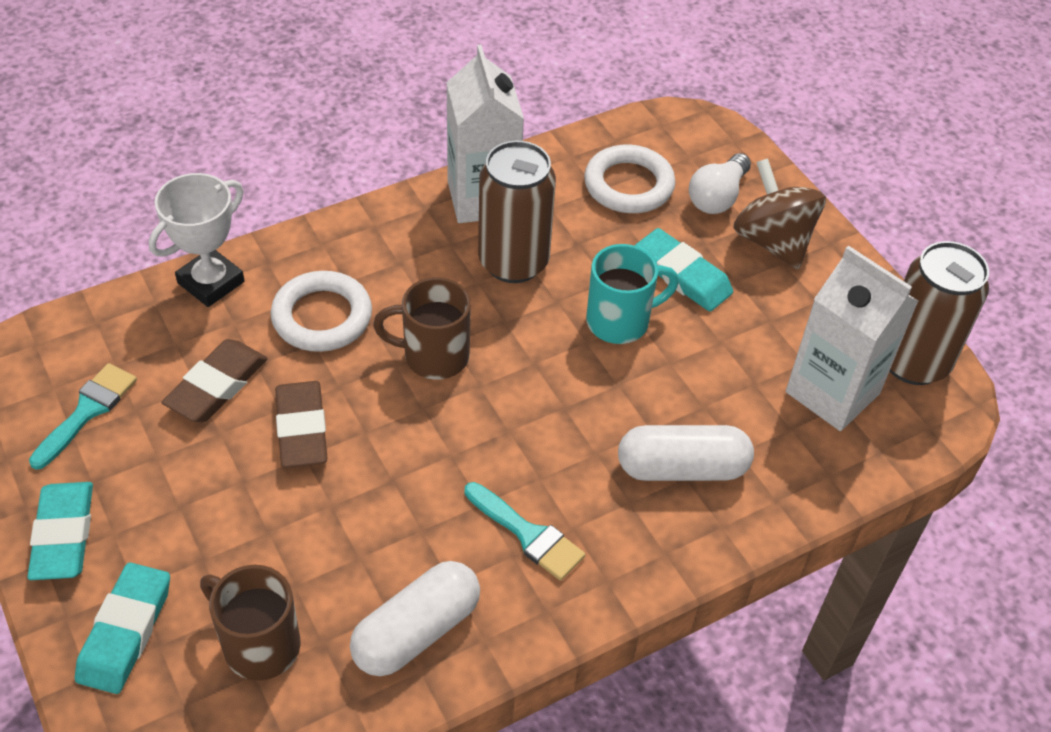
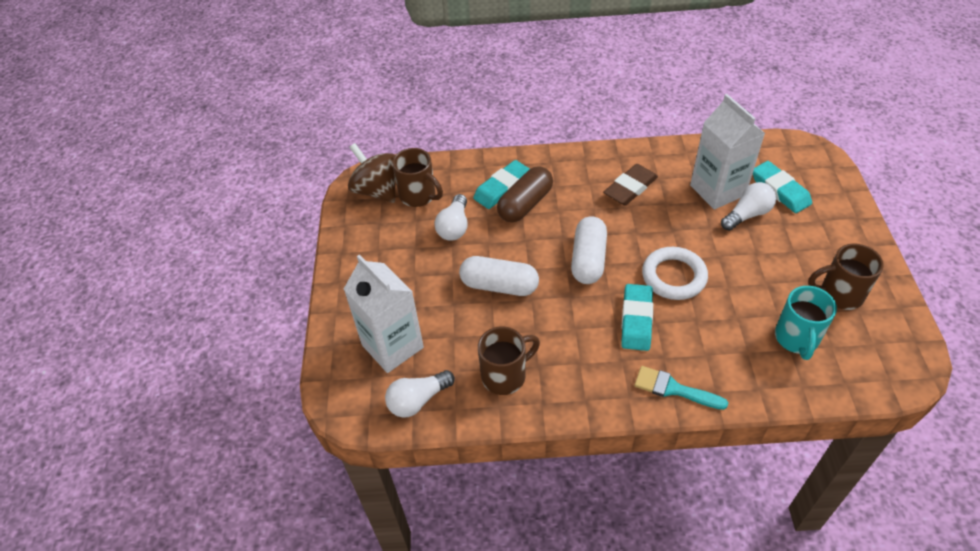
brown can: [478,141,556,283] [890,241,989,385] = 2 -> none = 0
brown capsule: none = 0 -> [497,166,553,222] = 1
brown eraser: [162,339,268,422] [275,381,327,468] = 2 -> [603,164,658,206] = 1
brown mug: [200,565,301,681] [373,277,471,379] = 2 -> [392,148,443,207] [478,326,540,395] [808,243,884,310] = 3
turquoise brush: [29,363,137,470] [465,482,585,581] = 2 -> [634,366,728,410] = 1
white light bulb: [689,153,751,214] = 1 -> [385,370,455,418] [434,194,467,241] [721,182,776,231] = 3
white ring: [271,271,372,352] [584,145,676,213] = 2 -> [642,247,708,300] = 1
white trophy: [149,173,245,307] = 1 -> none = 0

